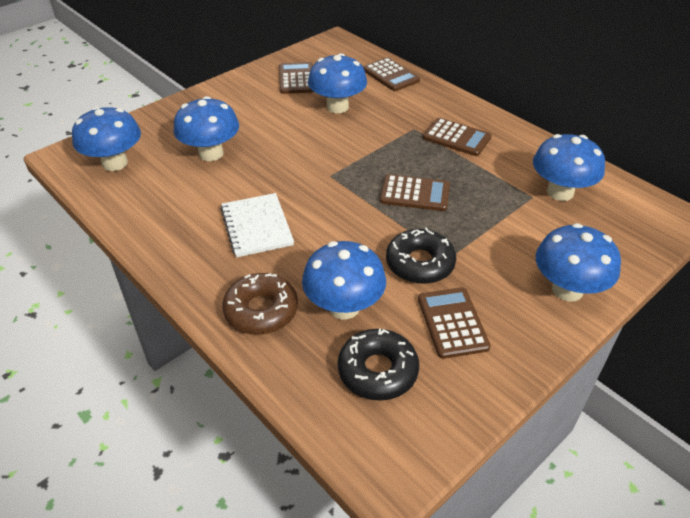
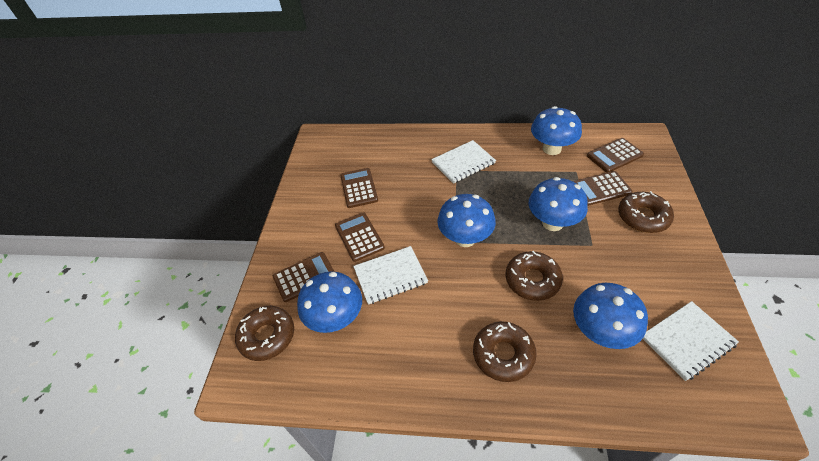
black donut: [338,329,419,401] [386,227,456,284] = 2 -> none = 0
blue mushroom: [72,107,141,171] [173,96,239,161] [302,241,386,319] [308,53,367,113] [533,134,605,201] [536,223,621,301] = 6 -> [297,271,362,333] [437,194,496,247] [529,177,588,231] [531,106,582,155] [573,283,648,349] = 5
brown donut: [222,273,298,335] = 1 -> [235,306,294,361] [473,322,537,382] [506,251,563,301] [618,191,674,233] = 4
white notebook: [220,193,294,257] = 1 -> [353,246,428,305] [431,140,496,184] [643,301,739,381] = 3

